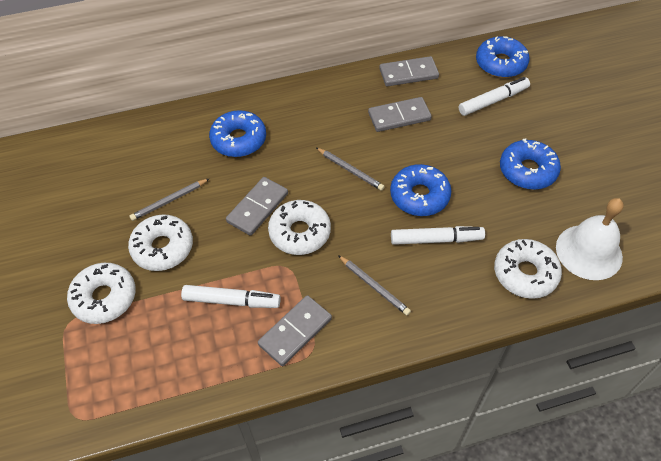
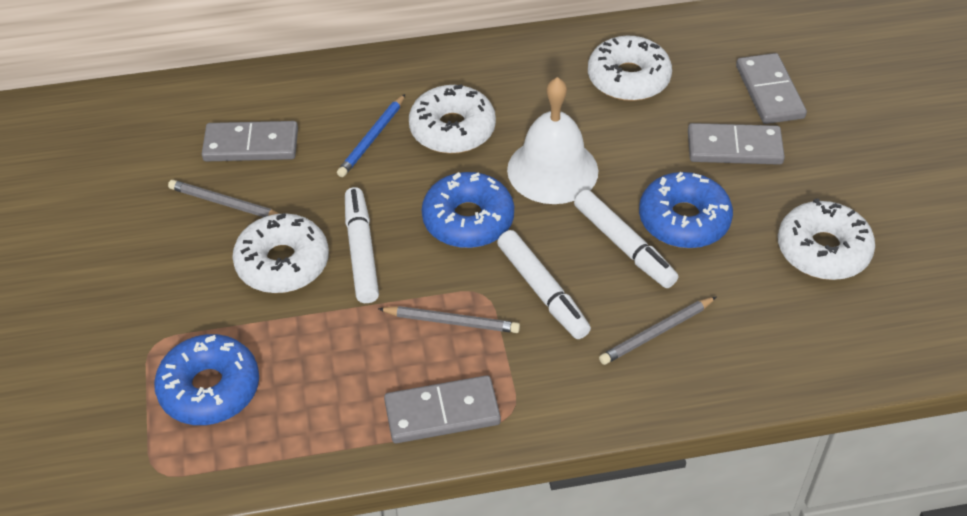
blue donut: [209,110,266,157] [390,164,451,216] [476,36,529,78] [500,138,561,190] = 4 -> [154,334,259,425] [422,172,514,248] [639,172,733,248] = 3
blue pencil: none = 0 -> [337,94,405,177] = 1

